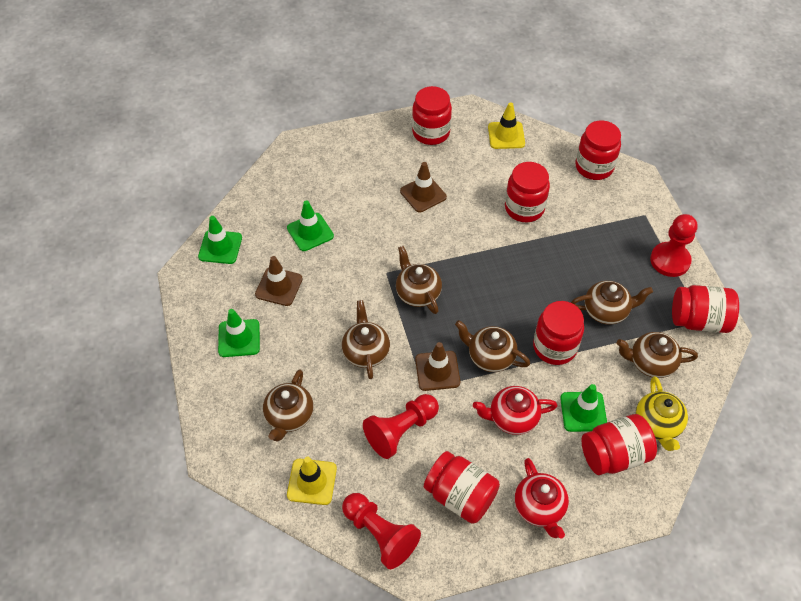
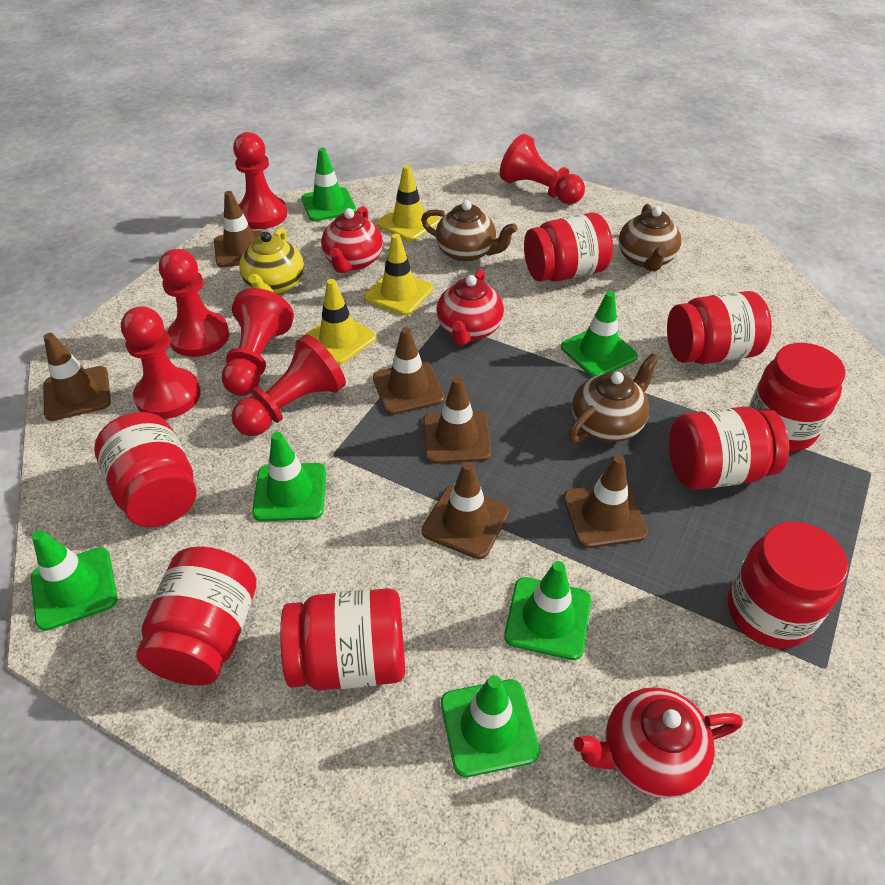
brown teapot: [263,369,314,442] [342,300,390,379] [396,246,442,314] [455,320,530,372] [571,281,653,325] [616,332,698,378] = 6 -> [421,200,517,262] [568,353,659,443] [619,204,681,271] = 3
brown traffic cone: [255,256,303,306] [400,162,447,213] [415,342,460,391] = 3 -> [43,333,111,421] [214,191,263,268] [373,327,445,415] [422,462,509,559] [423,376,492,464] [564,455,648,548] = 6
green traffic cone: [198,216,242,264] [218,309,260,357] [287,200,334,251] [560,384,607,432] = 4 -> [31,530,118,631] [252,432,326,521] [301,148,356,221] [441,675,540,777] [504,561,591,660] [561,291,638,377] = 6
red jar: [412,86,452,145] [424,451,500,524] [505,162,550,222] [533,301,584,365] [575,121,621,180] [581,414,657,475] [672,285,739,333] = 7 -> [94,412,197,527] [136,547,257,685] [280,588,405,691] [524,212,613,282] [667,291,772,364] [669,407,789,490] [728,522,848,648] [749,343,846,451] = 8
red pawn: [342,493,421,569] [363,394,439,459] [650,214,697,277] = 3 -> [121,306,201,419] [159,249,229,357] [222,288,294,396] [232,334,346,436] [233,132,287,229] [500,134,585,204] = 6
red teapot: [473,386,557,435] [515,458,569,539] = 2 -> [321,206,383,273] [436,269,504,346] [574,687,742,798] = 3
yellow traffic cone: [287,456,337,505] [488,102,525,149] = 2 -> [303,279,376,365] [364,234,433,316] [377,165,441,241] = 3

